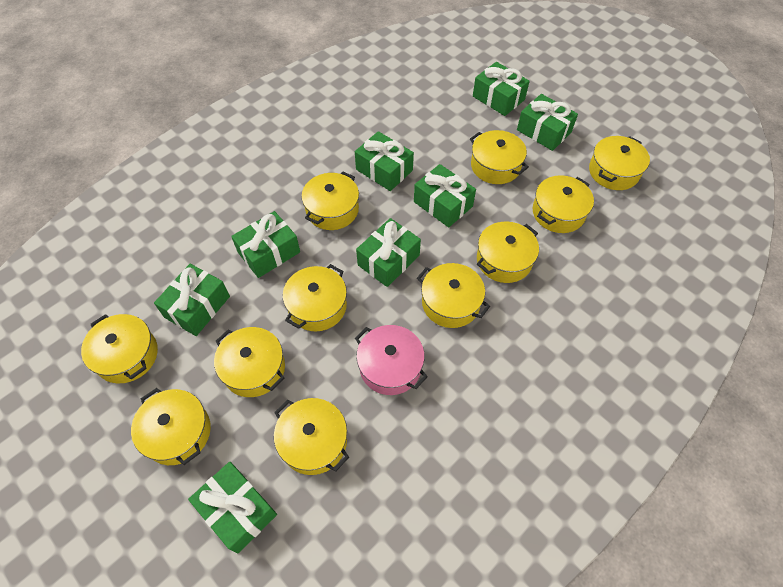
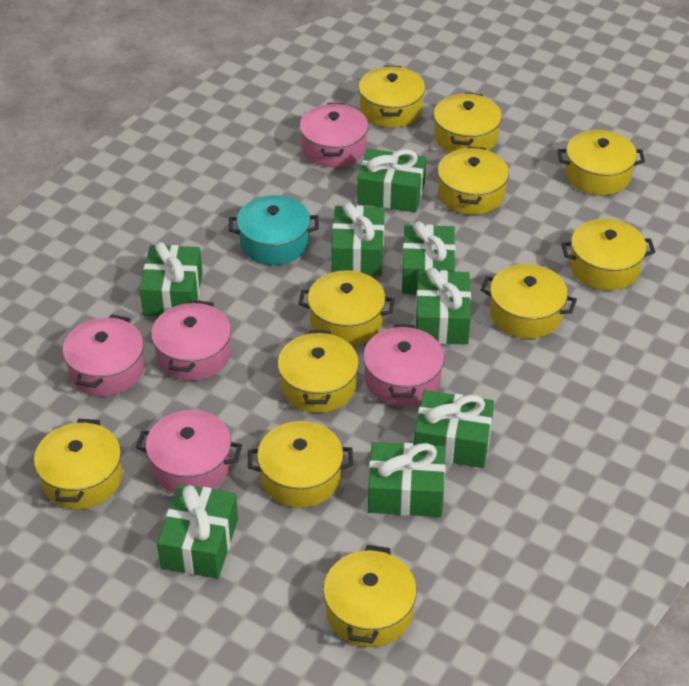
pink pot: [355,325,428,395] = 1 -> [62,314,145,396] [136,410,242,494] [151,300,231,381] [300,103,368,167] [363,324,444,406] = 5
turquoise pot: none = 0 -> [229,195,319,265] = 1

